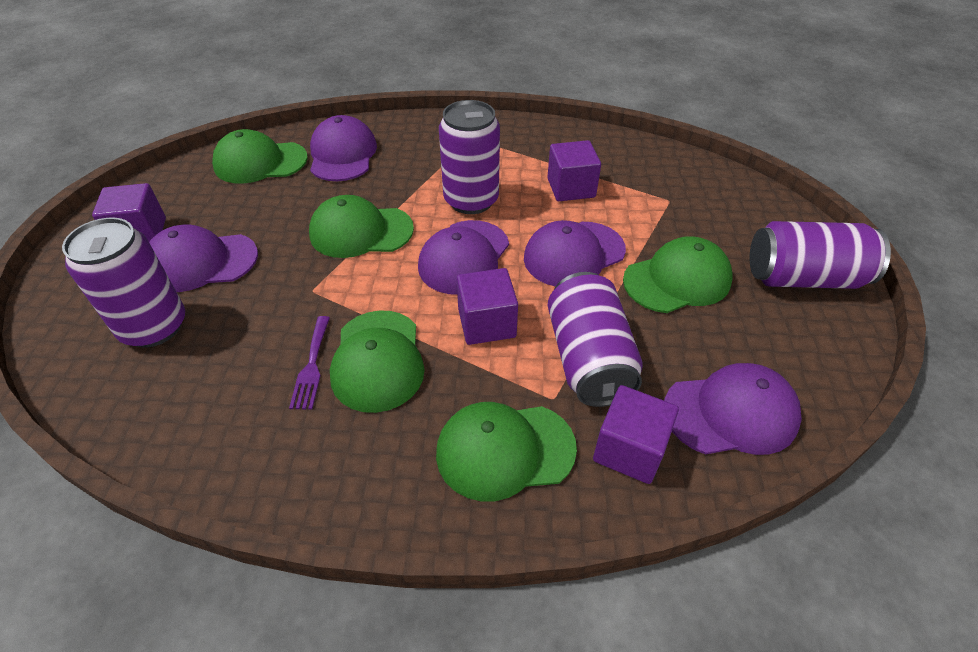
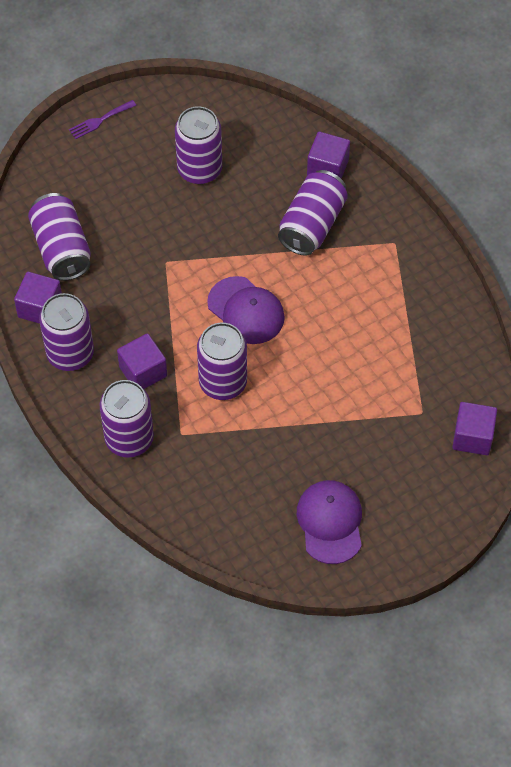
green cap: [212,129,308,184] [309,195,414,258] [330,310,425,413] [436,402,577,501] [623,236,733,313] = 5 -> none = 0
purple can: [62,218,185,348] [439,100,500,214] [548,272,643,407] [750,221,891,289] = 4 -> [28,193,91,281] [39,293,94,371] [99,380,154,457] [175,106,222,184] [197,323,247,400] [278,170,348,256] = 6
purple cap: [149,225,258,292] [310,115,377,181] [418,220,509,295] [524,220,626,287] [664,363,802,455] = 5 -> [207,276,285,344] [297,480,362,564] = 2

